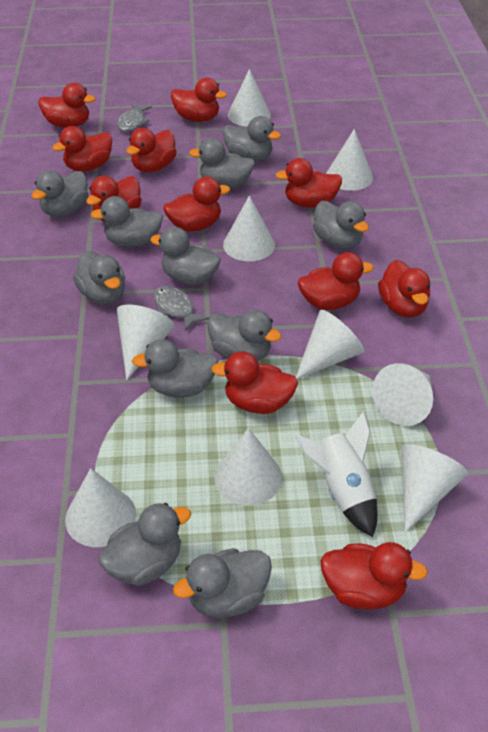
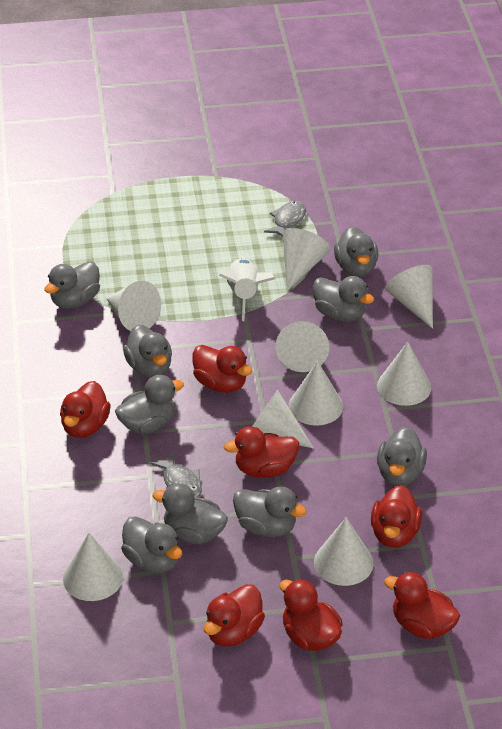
grey duck: [31,170,89,217] [73,251,125,304] [90,196,163,247] [98,503,191,586] [132,339,218,397] [150,227,221,285] [173,548,272,618] [189,138,255,188] [207,310,282,361] [223,116,281,161] [313,201,369,249] = 11 -> [44,261,100,309] [115,375,184,434] [121,516,182,573] [123,325,172,378] [153,483,228,544] [233,487,306,537] [313,276,374,322] [334,226,378,277] [377,426,427,486] = 9
red duck: [38,83,95,128] [52,126,112,171] [86,176,142,221] [126,128,177,172] [163,177,230,231] [171,78,227,122] [211,352,298,414] [275,158,342,208] [298,252,374,310] [320,542,428,609] [378,260,430,317] = 11 -> [60,381,111,438] [192,345,252,393] [204,584,265,646] [224,426,299,478] [279,579,343,651] [371,485,422,547] [384,572,460,639] = 7

